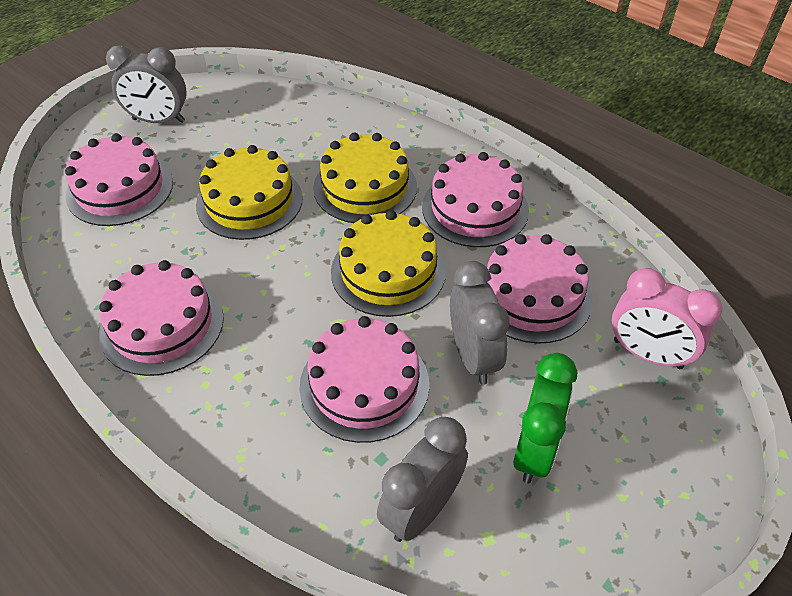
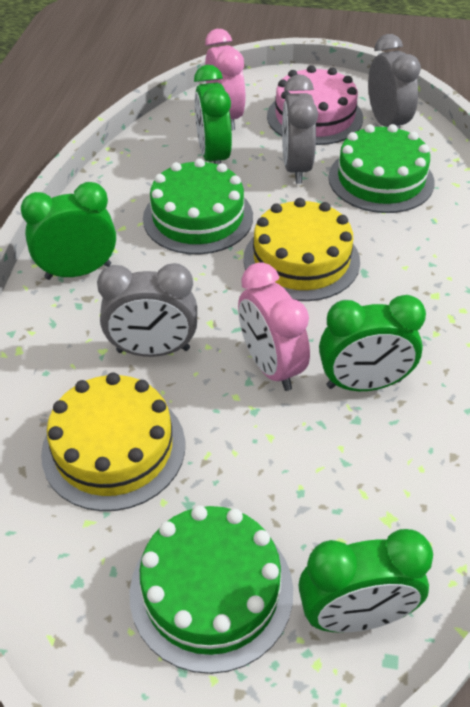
green cake: none = 0 -> [130,505,293,674] [143,158,253,254] [328,124,434,213] = 3
green clock: [513,353,577,484] = 1 -> [21,182,116,280] [194,65,232,165] [299,529,433,633] [319,295,426,391] = 4
pink cake: [65,133,173,226] [99,260,224,376] [299,316,429,443] [422,152,529,247] [486,234,593,344] = 5 -> [267,65,363,145] = 1
pink clock: [612,268,723,369] = 1 -> [205,29,246,130] [238,262,310,391] = 2
yellow cake: [196,145,303,240] [313,132,417,223] [331,210,446,317] = 3 -> [41,372,185,511] [243,198,360,301] = 2

